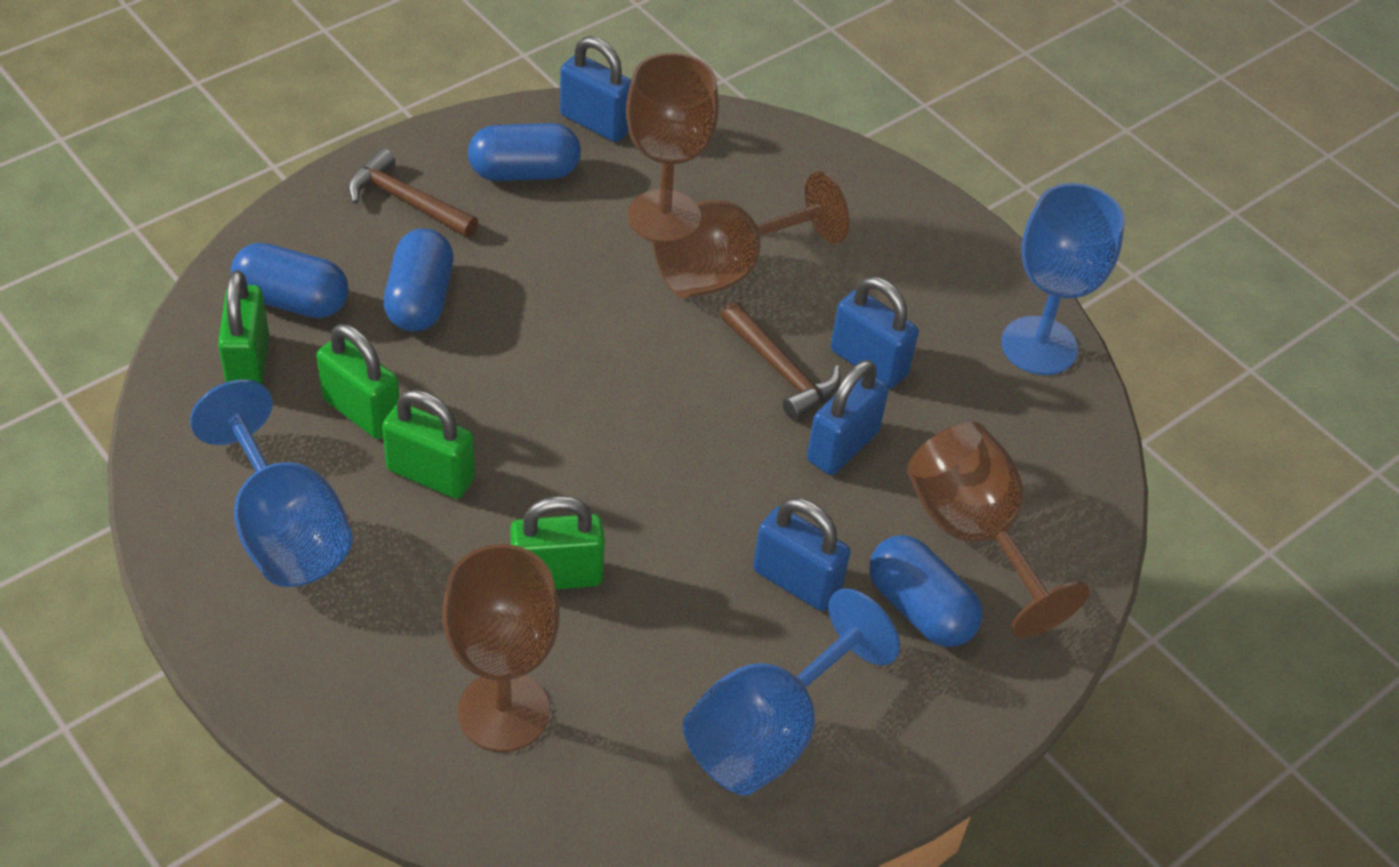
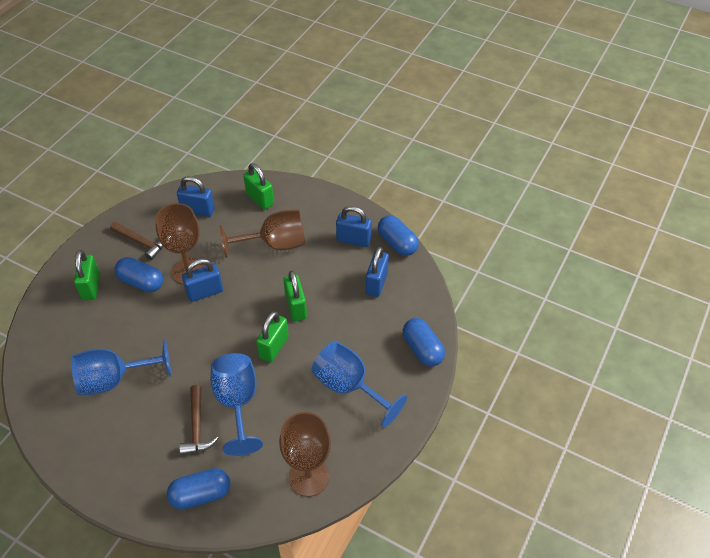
brown goblet: [442,544,560,752] [626,53,719,241] [653,171,849,298] [907,422,1090,638] = 4 -> [155,203,205,285] [220,210,305,258] [279,412,331,497] = 3

